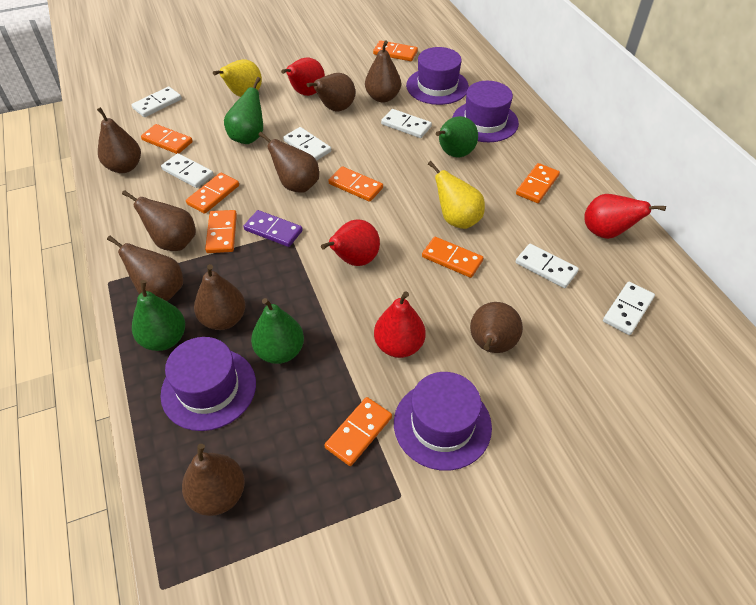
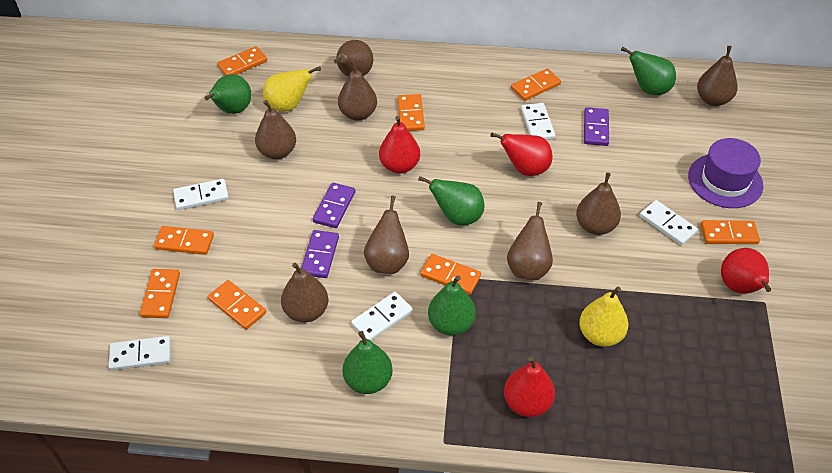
brown pear: [97,107,141,173] [107,235,183,301] [122,190,196,251] [182,444,245,516] [194,264,245,330] [258,132,319,193] [307,73,355,111] [365,40,401,103] [470,302,523,353] = 9 -> [255,100,296,159] [281,263,328,322] [334,40,373,77] [338,60,377,121] [364,196,409,274] [507,202,553,280] [576,172,621,235] [697,46,738,106] = 8
green pear: [132,280,185,351] [224,77,263,144] [251,298,304,364] [436,116,478,157] = 4 -> [205,74,251,114] [342,331,393,394] [418,176,484,225] [428,275,476,335] [621,47,676,95] = 5
purple domino: [243,210,303,247] = 1 -> [301,230,339,278] [313,183,355,228] [584,107,609,146] = 3
purple hat: [161,337,256,431] [394,372,492,471] [406,47,469,105] [452,81,519,142] = 4 -> [688,138,763,208] = 1
white domino: [132,87,182,117] [161,153,214,188] [283,127,331,161] [381,109,432,138] [516,244,579,288] [603,282,655,335] = 6 -> [109,336,171,370] [173,179,229,210] [351,292,413,341] [521,103,555,140] [640,200,698,245] = 5

